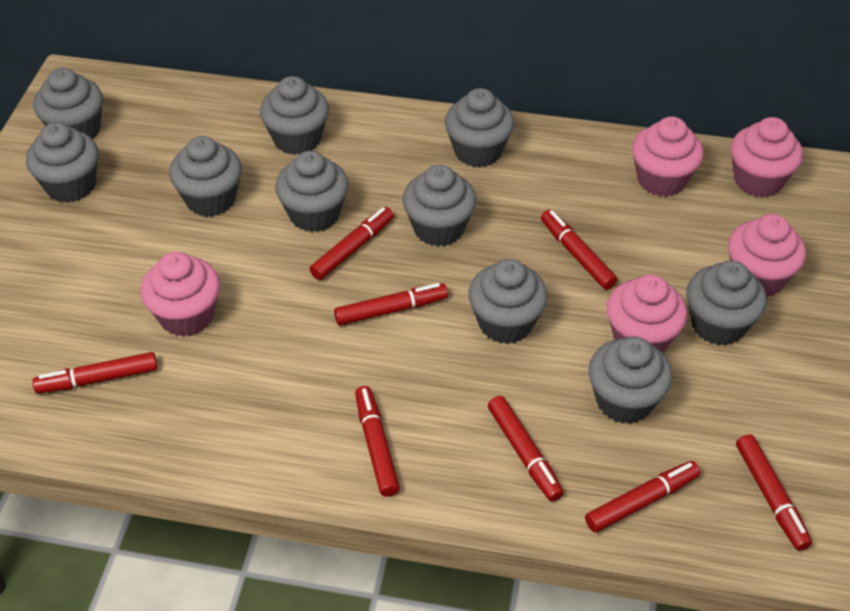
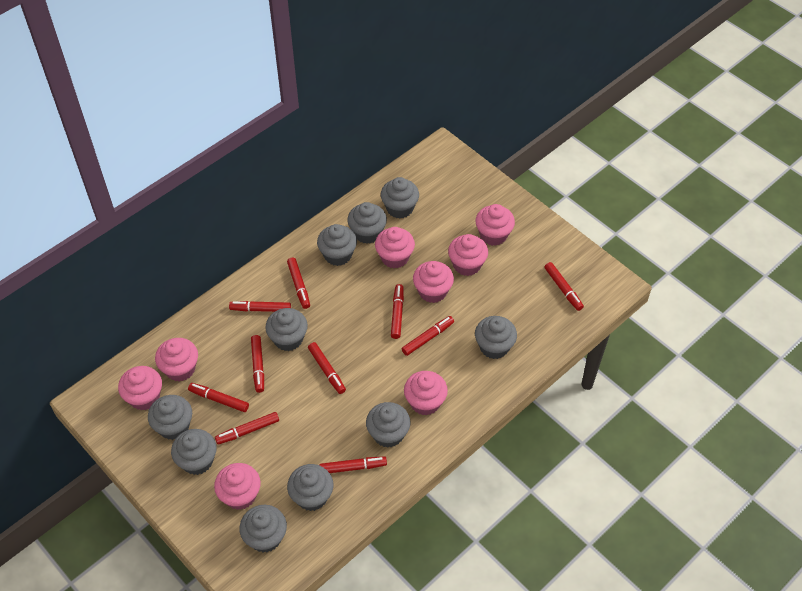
pink cupcake: [141,252,220,337] [607,275,687,353] [632,117,704,197] [728,214,806,297] [731,117,803,197] = 5 -> [118,366,162,410] [155,338,198,381] [214,463,261,510] [375,227,415,268] [404,371,448,415] [413,261,454,303] [448,234,488,276] [475,204,515,246] = 8
red marker: [32,352,158,394] [310,207,394,280] [334,283,448,326] [355,386,400,497] [488,396,564,501] [541,210,617,290] [585,461,700,532] [736,434,812,551] = 8 -> [188,383,249,412] [215,412,279,445] [229,301,291,312] [251,335,264,393] [287,257,310,309] [308,342,346,394] [319,457,387,473] [391,284,404,339] [402,316,454,356] [544,262,584,311] = 10

